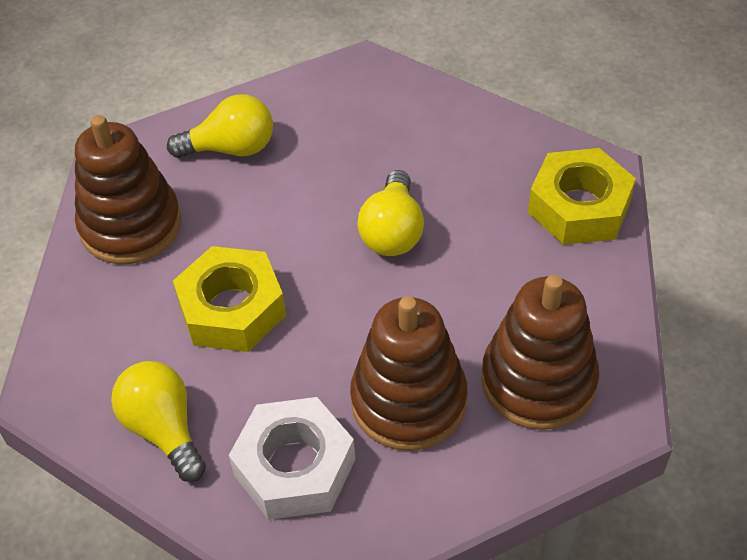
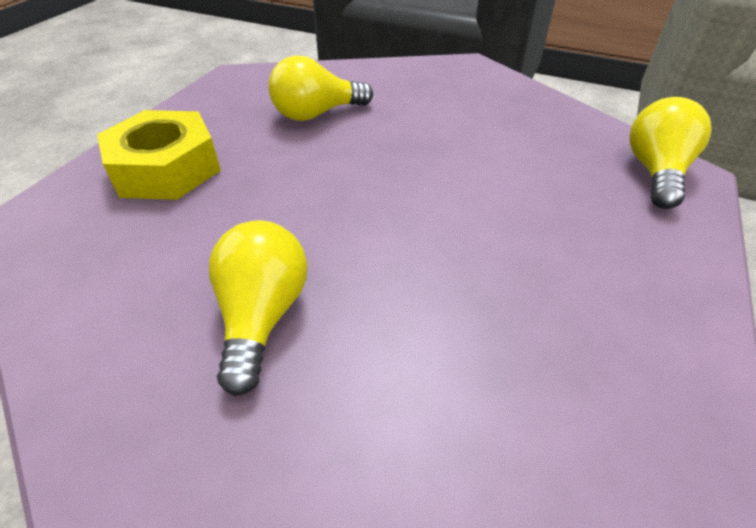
brown stacking toy: [75,115,181,264] [350,296,467,451] [481,275,599,430] = 3 -> none = 0
white nut: [229,397,355,520] = 1 -> none = 0
yellow nut: [173,246,286,352] [528,148,636,245] = 2 -> [97,110,221,200] = 1

